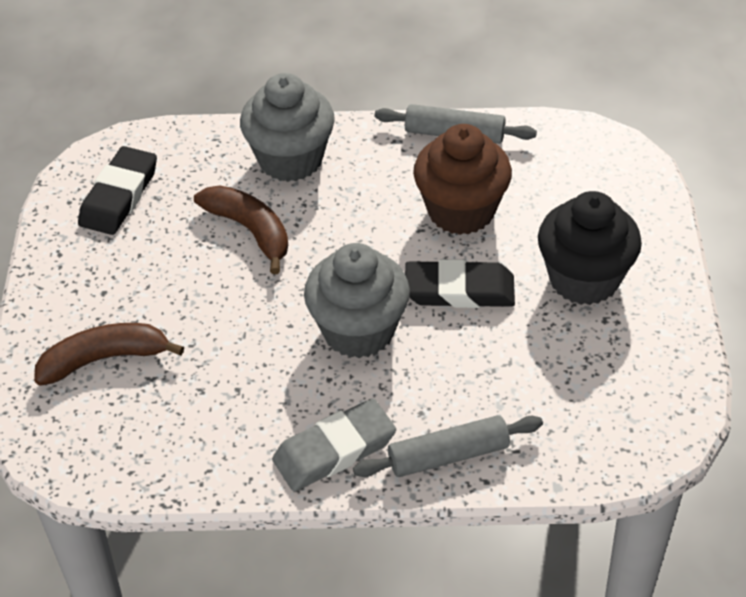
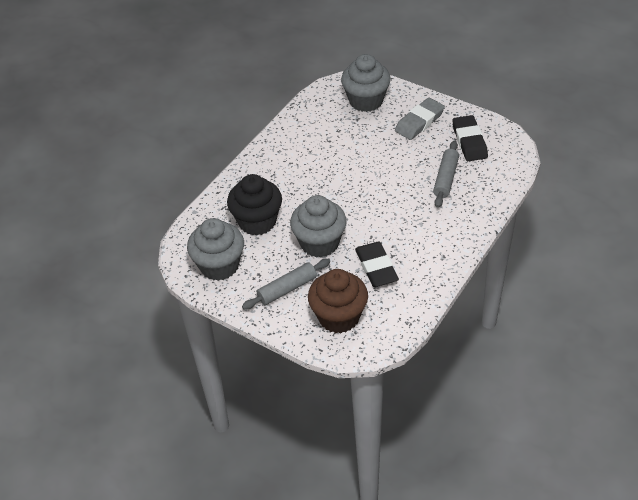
brown banana: [34,323,184,386] [194,185,288,274] = 2 -> none = 0
grey cupcake: [240,73,335,182] [304,243,410,358] = 2 -> [187,218,244,281] [290,195,347,258] [341,54,391,112] = 3

